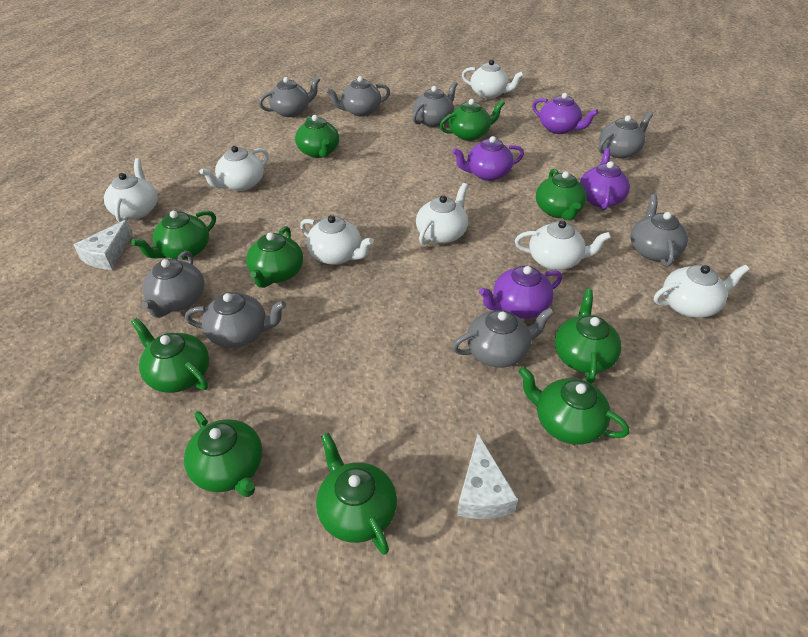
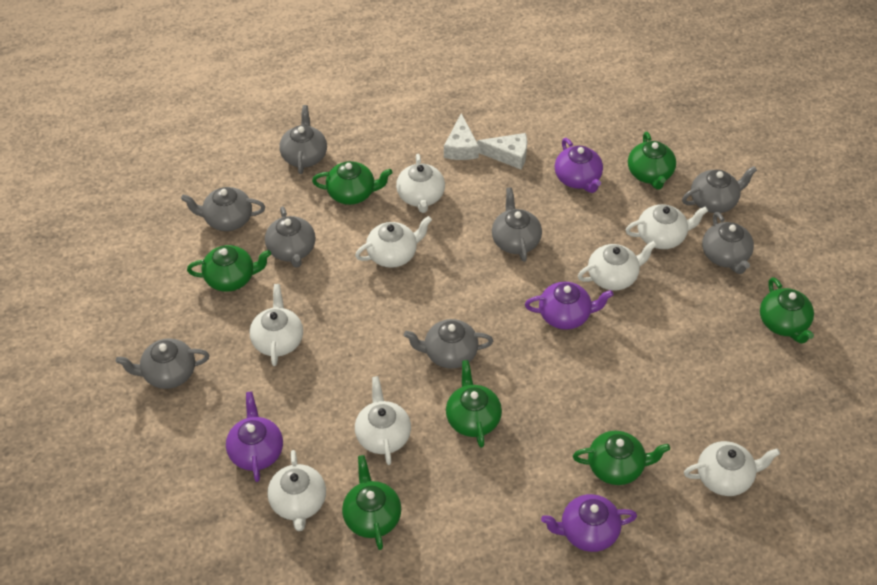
green teapot: [131,211,216,260] [131,318,209,393] [184,411,262,497] [246,226,303,288] [295,115,339,158] [316,433,397,555] [440,99,505,141] [518,367,629,444] [536,169,587,220] [555,289,622,384] = 10 -> [187,245,271,292] [312,161,393,205] [342,455,401,550] [446,360,502,448] [573,431,670,485] [628,132,676,190] [760,277,814,344] = 7
white teapot: [104,158,158,222] [200,146,269,191] [300,215,374,265] [416,183,468,245] [462,60,524,99] [515,220,611,270] [654,265,750,318] = 7 -> [249,284,303,366] [267,450,326,531] [355,216,432,268] [355,376,411,465] [396,154,445,213] [578,241,657,290] [626,204,708,249] [684,441,780,496] = 8

